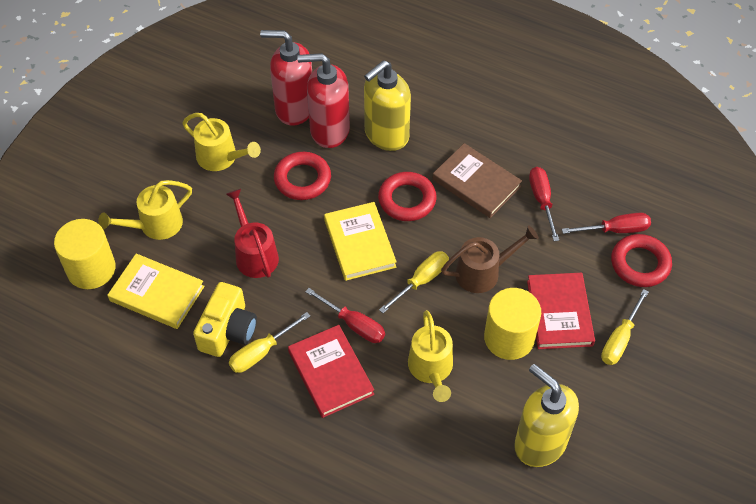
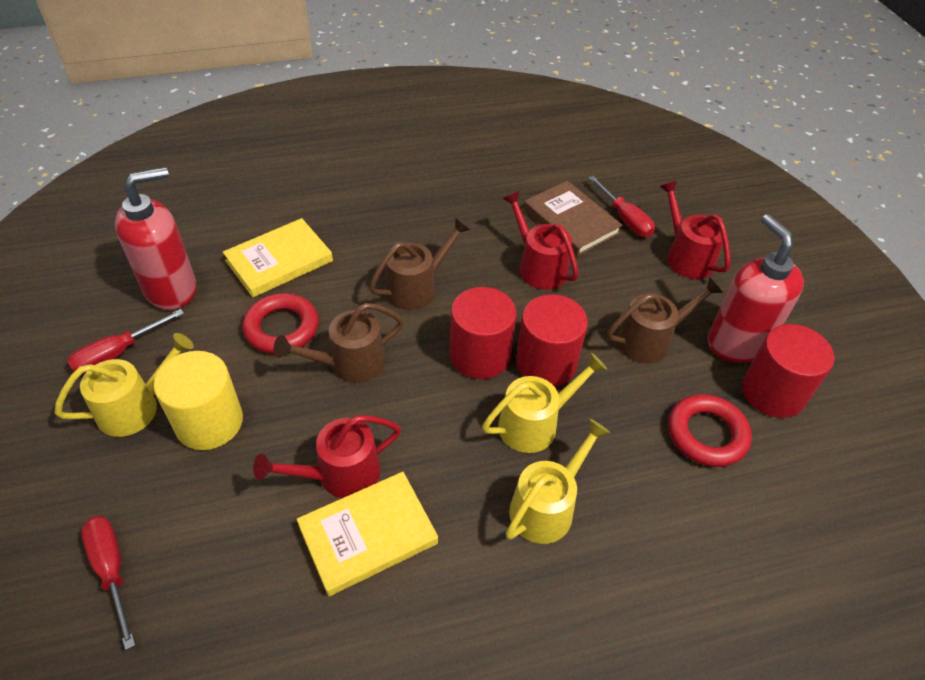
brown watering can: [441,225,539,293] = 1 -> [274,303,404,383] [369,217,471,310] [607,277,723,364] = 3
red book: [288,325,374,418] [527,273,595,349] = 2 -> none = 0
red cylinder: none = 0 -> [450,287,517,379] [516,294,588,387] [742,324,834,418] = 3
red ring: [274,152,331,200] [378,172,436,221] [611,234,672,287] = 3 -> [242,293,319,354] [668,394,752,467] = 2
red watering can: [226,189,279,278] = 1 -> [253,415,401,498] [502,191,579,290] [659,180,731,279] = 3
yellow camera: [193,282,257,357] = 1 -> none = 0
yellow cylinder: [54,219,116,289] [484,288,541,360] = 2 -> [154,351,243,450] = 1
yellow screwdriver: [229,312,310,373] [379,251,449,313] [601,289,649,365] = 3 -> none = 0
yellow soap dispenser: [364,60,411,151] [514,364,579,467] = 2 -> none = 0

